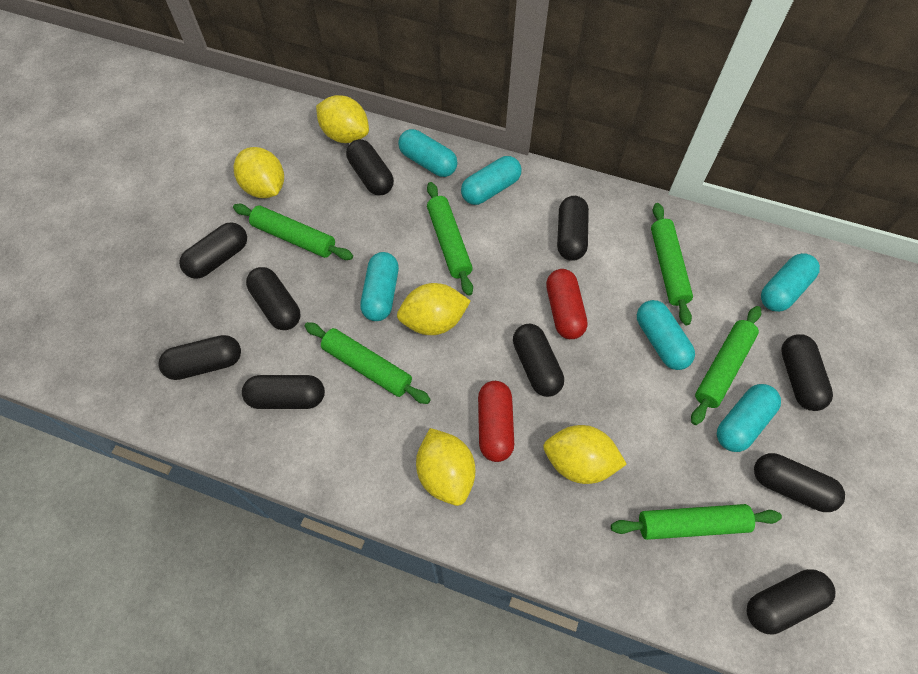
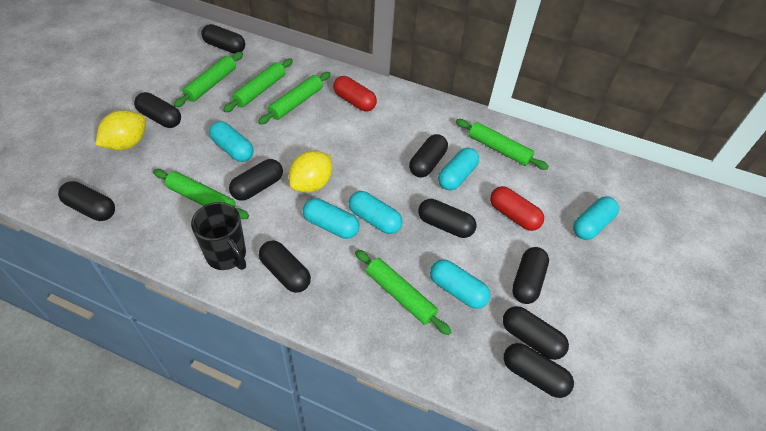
black mug: none = 0 -> [191,202,246,270] = 1
yellow lemon: [234,147,284,198] [316,95,369,143] [397,283,471,335] [416,428,475,506] [543,425,627,484] = 5 -> [96,110,146,150] [289,151,332,193] = 2

